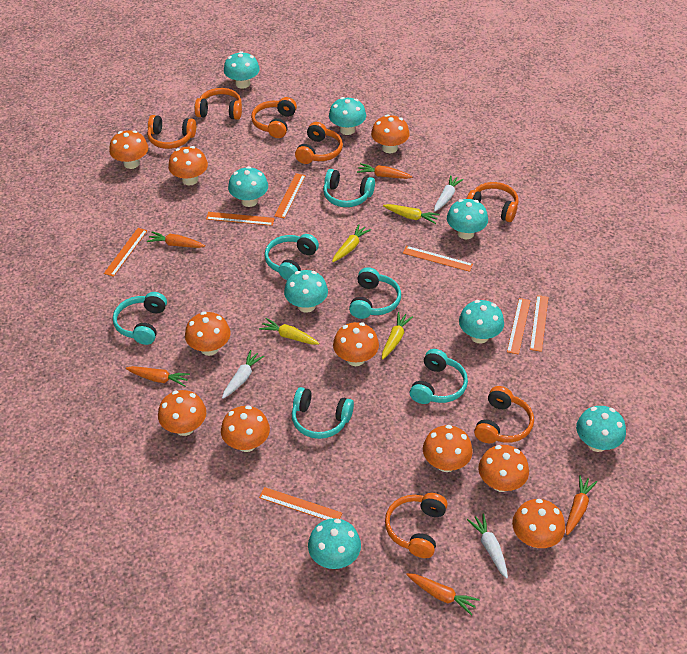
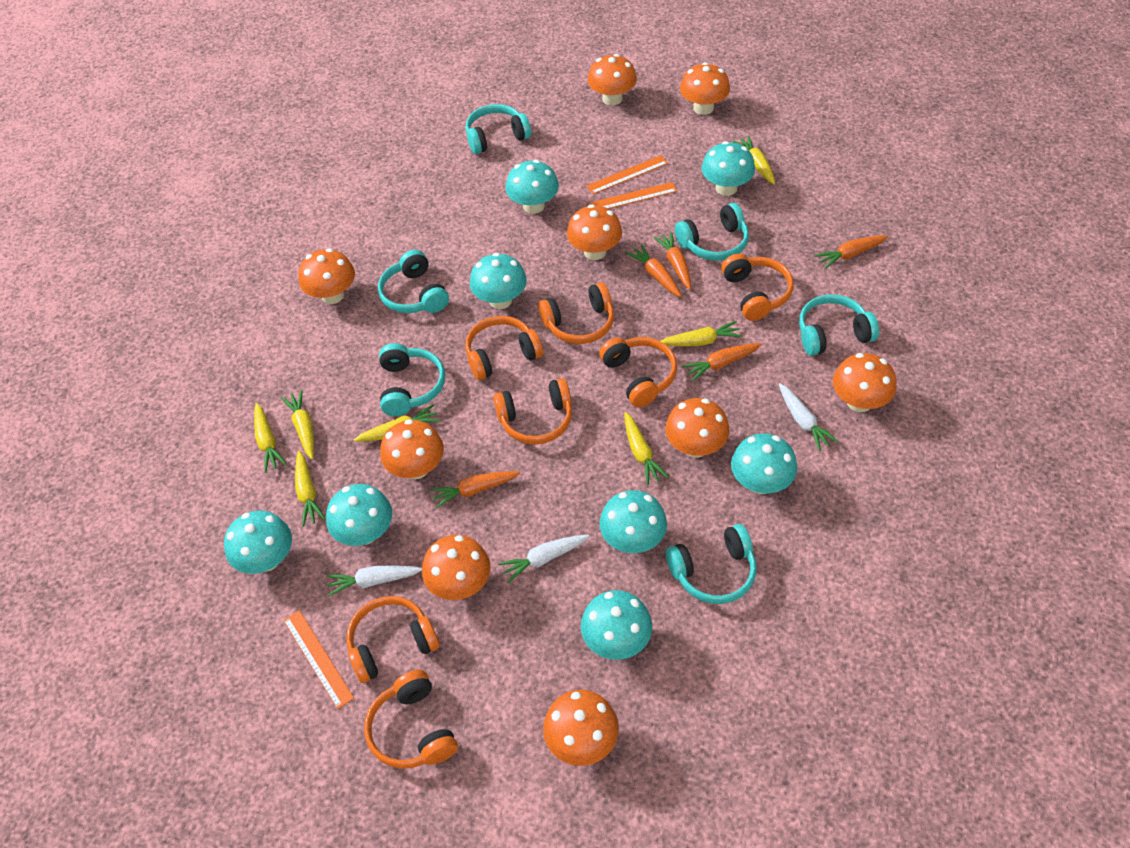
orange mushroom: [109,130,148,169] [158,390,206,436] [168,146,208,185] [185,312,230,356] [221,405,270,452] [333,322,379,366] [371,115,410,153] [423,425,473,472] [478,445,529,492] [512,499,565,548] = 10 -> [298,248,355,304] [380,419,444,479] [422,535,490,600] [543,690,619,766] [567,204,622,260] [588,54,637,106] [665,398,730,458] [680,62,730,115] [833,353,897,412] = 9
orange ruler: [104,228,148,277] [206,212,275,226] [259,487,342,520] [275,173,306,218] [403,246,473,272] [507,298,531,355] [530,295,548,352] = 7 -> [283,610,354,709] [586,155,668,194] [590,182,677,209] = 3
yellow carrot: [259,318,319,345] [332,224,371,262] [382,312,413,360] [383,204,440,224] = 4 -> [254,403,287,473] [281,390,314,459] [295,450,326,527] [354,404,440,442] [624,412,669,485] [661,321,742,346] [732,136,775,185] = 7

